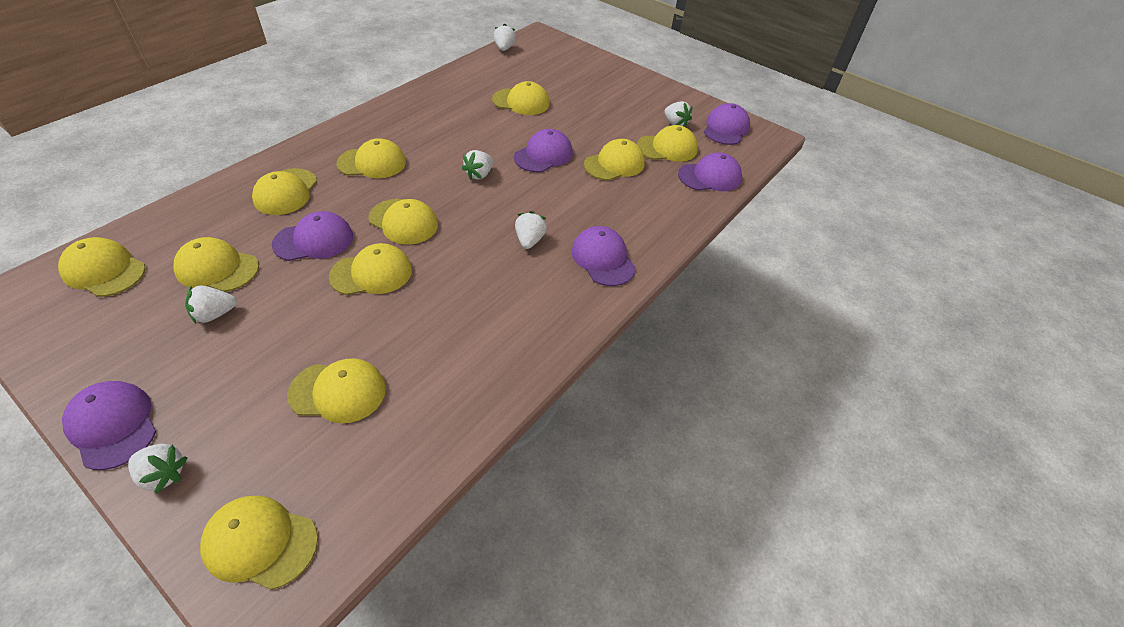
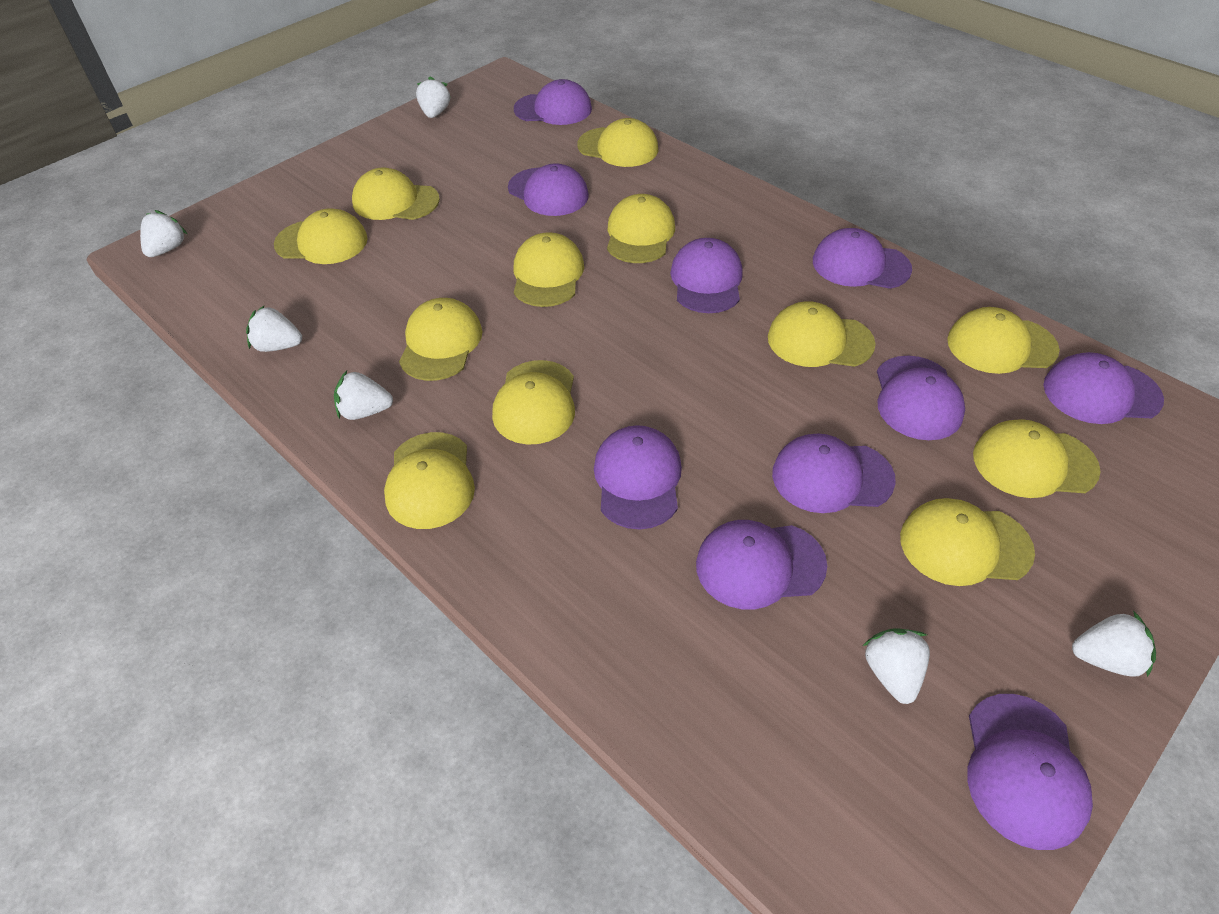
purple cap: [62,381,156,470] [272,211,353,261] [514,129,573,172] [572,226,636,286] [678,153,742,191] [704,103,750,145] = 6 -> [508,163,589,216] [514,79,592,125] [594,425,682,529] [670,238,743,313] [696,520,827,610] [772,433,896,513] [813,228,912,289] [877,356,965,440] [967,694,1093,850] [1043,352,1164,424] = 10
yellow cap: [58,237,146,297] [173,237,259,292] [200,496,318,590] [252,168,317,215] [287,358,386,423] [329,243,412,295] [337,138,406,178] [368,199,438,245] [492,81,550,115] [584,139,645,181] [637,125,698,162] = 11 -> [274,208,368,264] [352,167,440,220] [384,432,475,529] [399,298,483,381] [492,360,575,445] [514,232,584,307] [577,118,658,167] [607,194,675,263] [768,301,876,367] [900,498,1035,586] [947,307,1060,374] [973,419,1101,498] = 12

